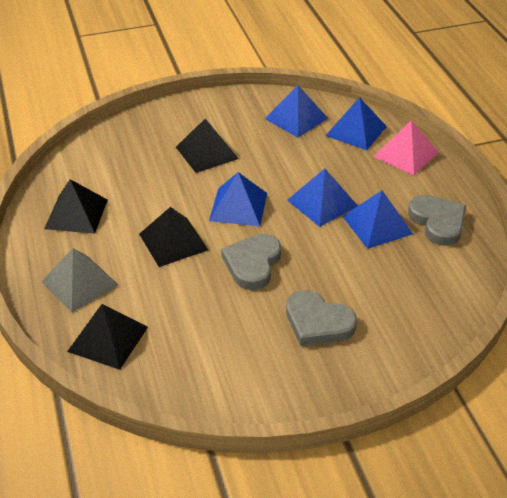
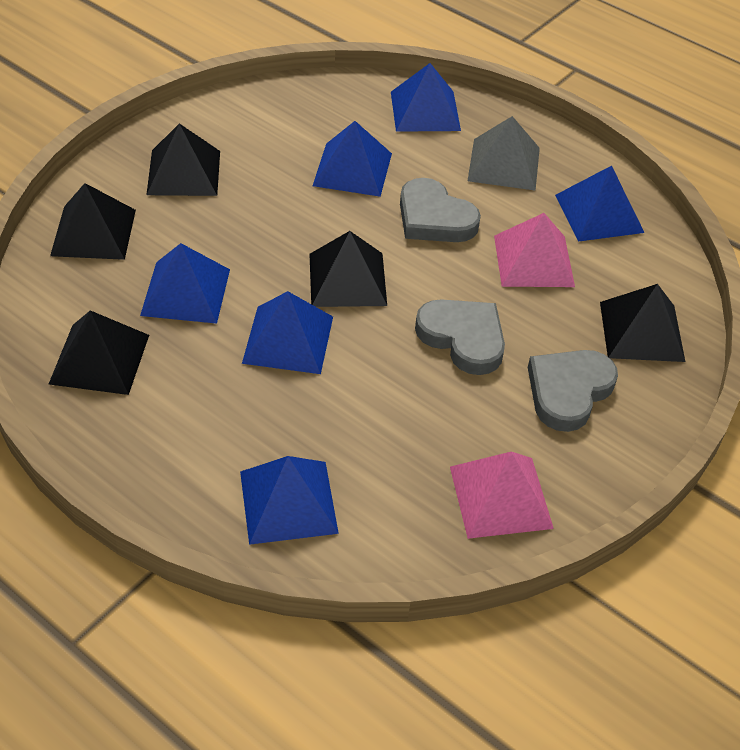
black pyramid: [44,179,108,234] [67,304,148,370] [139,207,208,267] [176,119,239,173] = 4 -> [49,310,149,395] [50,183,136,260] [146,123,220,196] [309,231,387,307] [600,284,685,362] = 5
blue pyramid: [209,172,267,226] [265,85,328,138] [287,168,358,227] [325,97,387,150] [342,190,413,249] = 5 -> [140,243,230,324] [240,456,339,545] [242,291,333,374] [313,121,392,197] [391,63,461,132] [555,166,644,242] = 6
pink pyramid: [373,120,439,175] = 1 -> [450,452,554,539] [494,213,575,287] = 2

